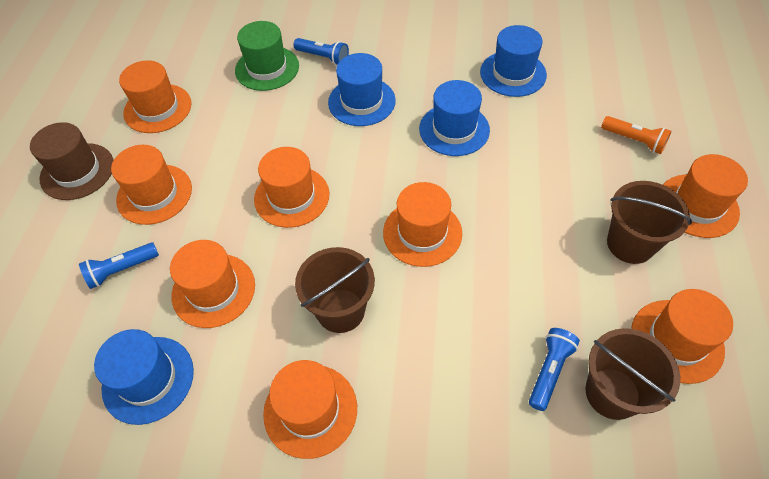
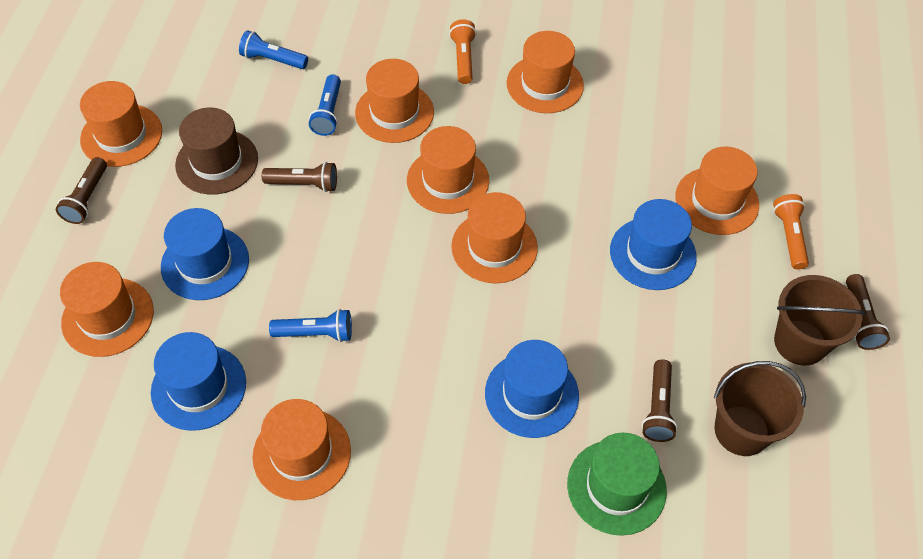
brown bucket: [295,247,375,333] [585,328,680,420] [607,181,692,264] = 3 -> [714,361,806,456] [774,275,866,366] = 2
brown flashlight: none = 0 -> [56,157,107,224] [262,162,337,192] [642,359,678,442] [846,274,890,350] = 4
orange flashlight: [601,116,671,154] = 1 -> [449,19,476,84] [773,194,809,270] = 2

